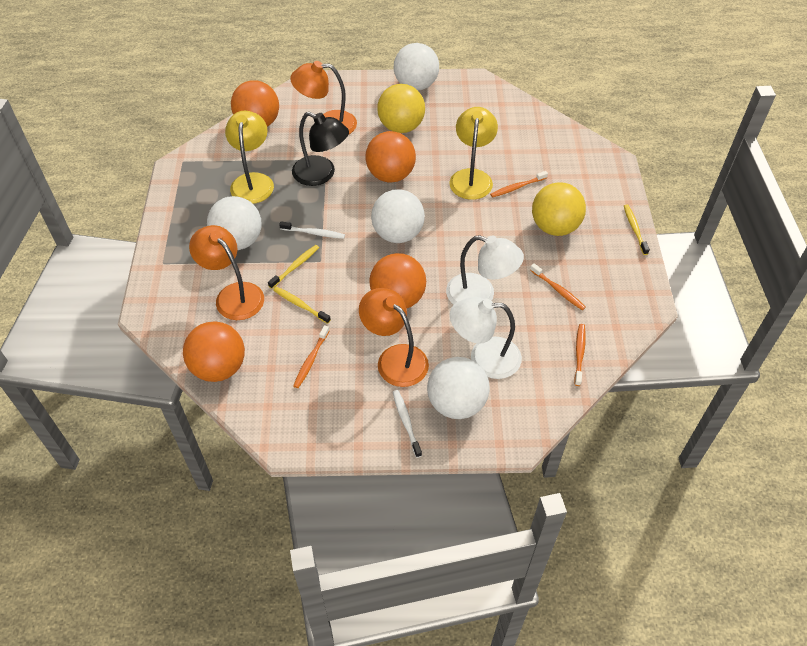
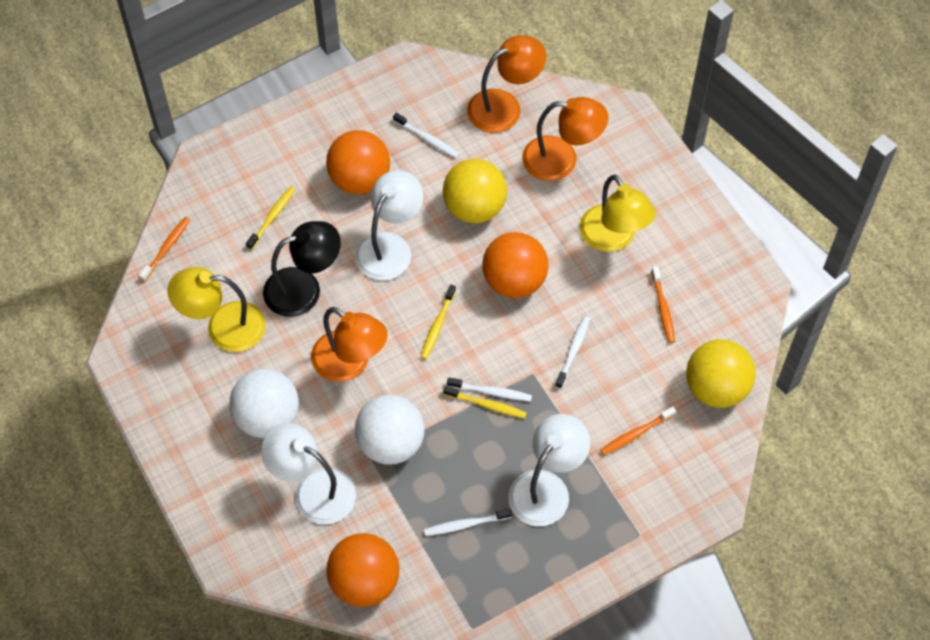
orange ball: [183,321,245,382] [231,80,279,127] [365,131,416,183] [369,253,426,308] = 4 -> [326,130,390,194] [326,533,399,607] [482,232,549,298] = 3
orange toothbrush: [293,325,329,388] [490,171,548,198] [530,263,586,310] [574,324,586,386] = 4 -> [139,217,190,282] [600,407,676,455] [651,266,675,343] = 3
white ball: [207,196,262,250] [371,189,425,243] [394,43,439,91] [427,357,490,419] = 4 -> [229,369,299,438] [355,395,425,465] = 2
white lamp: [446,235,524,305] [450,297,522,379] = 2 -> [261,423,356,525] [355,170,423,281] [508,414,590,526] = 3
white toothbrush: [279,221,345,239] [393,390,422,458] = 2 -> [393,113,460,158] [424,508,512,536] [447,377,532,401] [555,316,590,389] = 4

